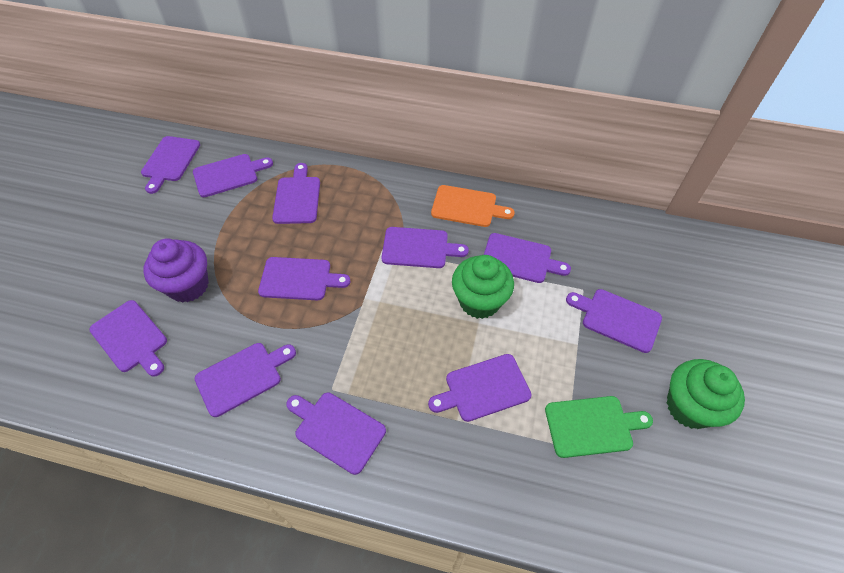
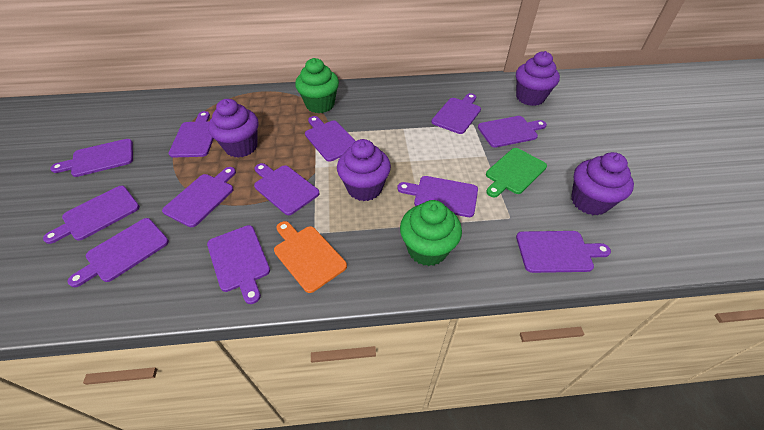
purple cupcake: [143,238,209,303] = 1 -> [208,99,259,158] [337,139,391,201] [516,51,560,106] [571,152,634,215] = 4
purple cutting board: [89,300,167,377] [141,136,200,194] [193,154,273,197] [195,343,296,417] [258,257,350,300] [272,163,320,224] [286,393,386,475] [381,227,469,268] [428,354,531,422] [484,233,571,283] [566,289,662,353] = 11 -> [43,186,140,244] [50,139,133,177] [67,218,169,287] [162,167,236,227] [168,111,214,158] [207,225,270,304] [254,163,320,215] [305,116,355,162] [397,176,478,217] [432,93,481,134] [478,116,547,148] [516,231,611,273] = 12

